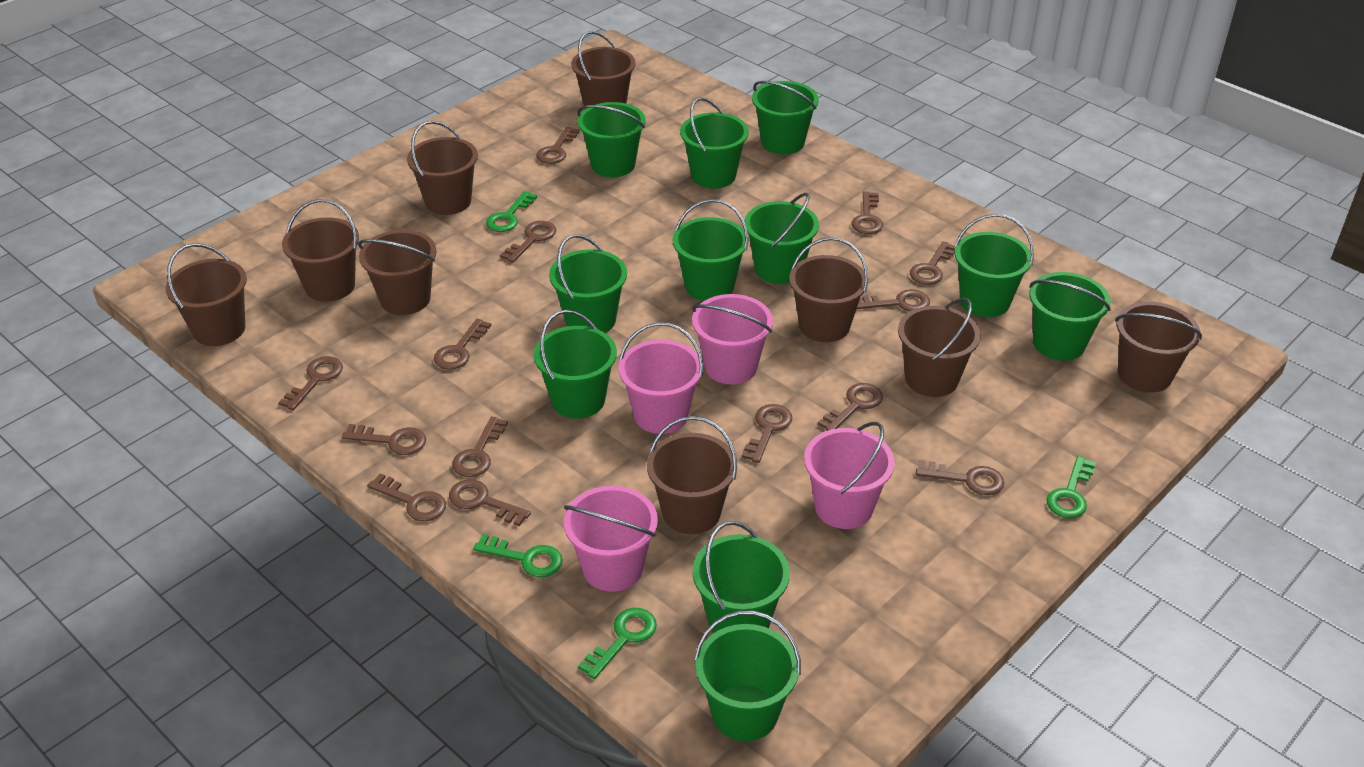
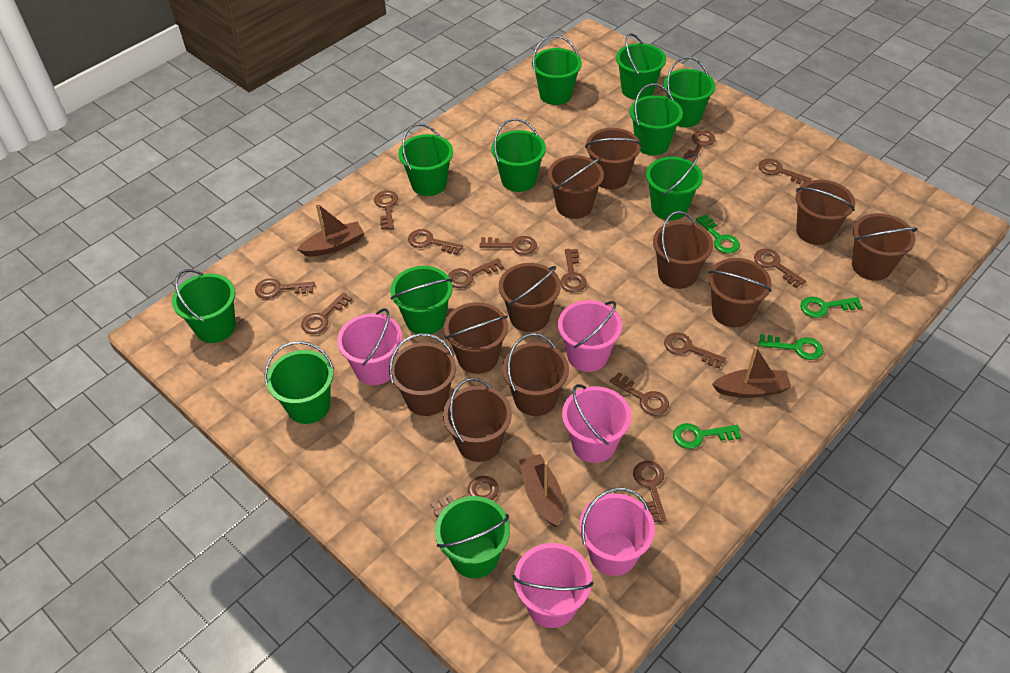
brown boat: none = 0 -> [297,203,364,257] [519,454,563,527] [712,346,792,398] = 3
brown bucket: [165,243,247,346] [282,199,359,302] [358,230,437,315] [407,121,478,215] [571,31,635,109] [647,416,737,534] [789,237,868,342] [898,298,980,397] [1115,302,1202,393] = 9 -> [389,333,456,416] [443,378,512,462] [444,302,508,374] [499,263,561,332] [503,333,569,416] [548,155,604,219] [585,128,642,189] [653,211,713,289] [708,258,772,328] [796,180,855,245] [852,213,918,281] = 11
pink bucket: [564,486,658,592] [619,322,703,434] [692,294,773,384] [804,422,895,529] = 4 -> [337,308,402,385] [513,543,593,628] [558,300,622,372] [562,384,631,463] [579,487,655,576] = 5

